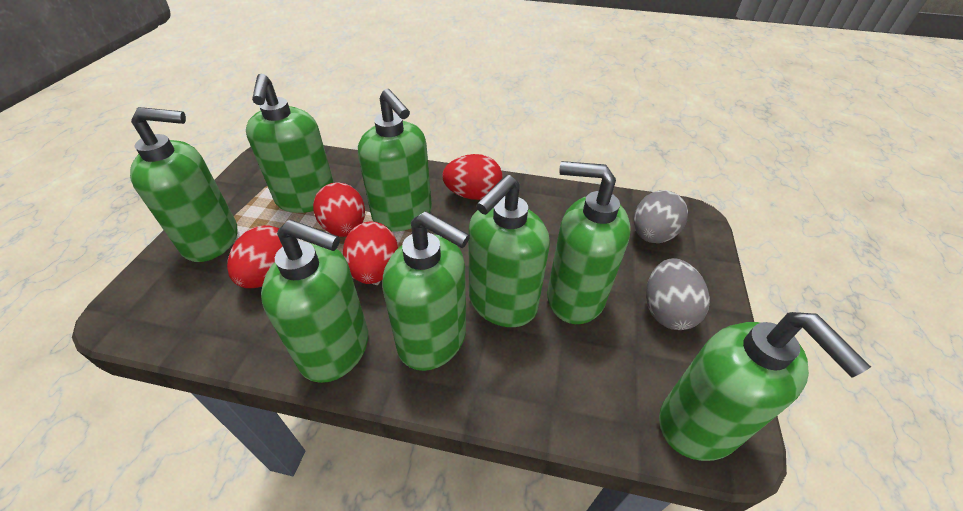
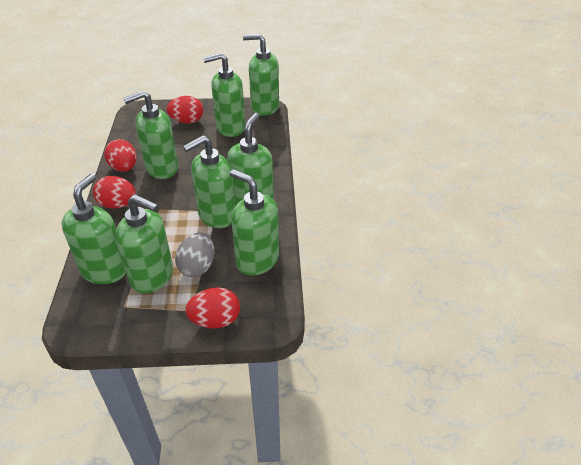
grey egg: [634,190,688,243] [646,258,710,330] = 2 -> [175,232,214,277] = 1

